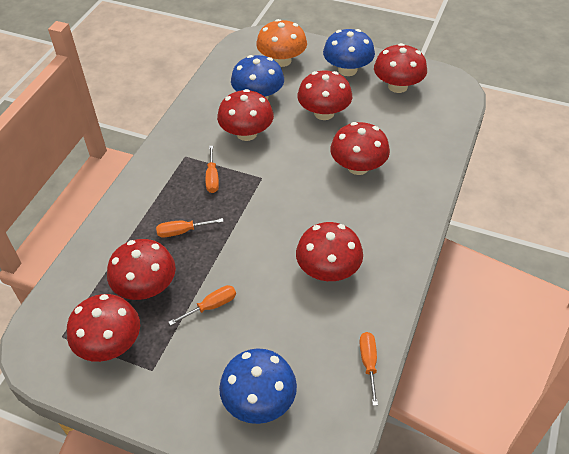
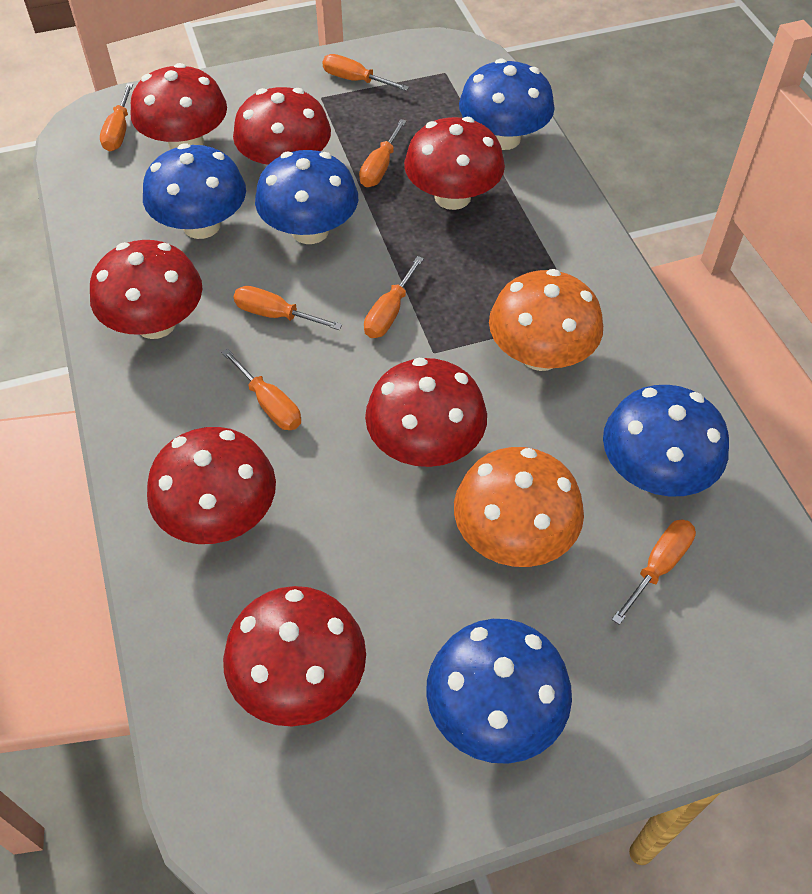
blue mushroom: [219,348,297,424] [231,55,284,100] [323,29,375,76] = 3 -> [143,143,246,239] [255,150,358,244] [426,619,572,764] [459,58,555,150] [603,385,729,497] = 5
orange mushroom: [256,19,307,67] = 1 -> [454,447,584,567] [489,269,603,371] = 2
orange screwdriver: [156,218,224,237] [168,285,236,326] [206,146,219,193] [359,332,378,406] = 4 -> [100,83,133,151] [221,348,301,430] [233,286,342,330] [322,54,409,91] [359,119,407,187] [364,256,424,338] [612,519,696,625] = 7

